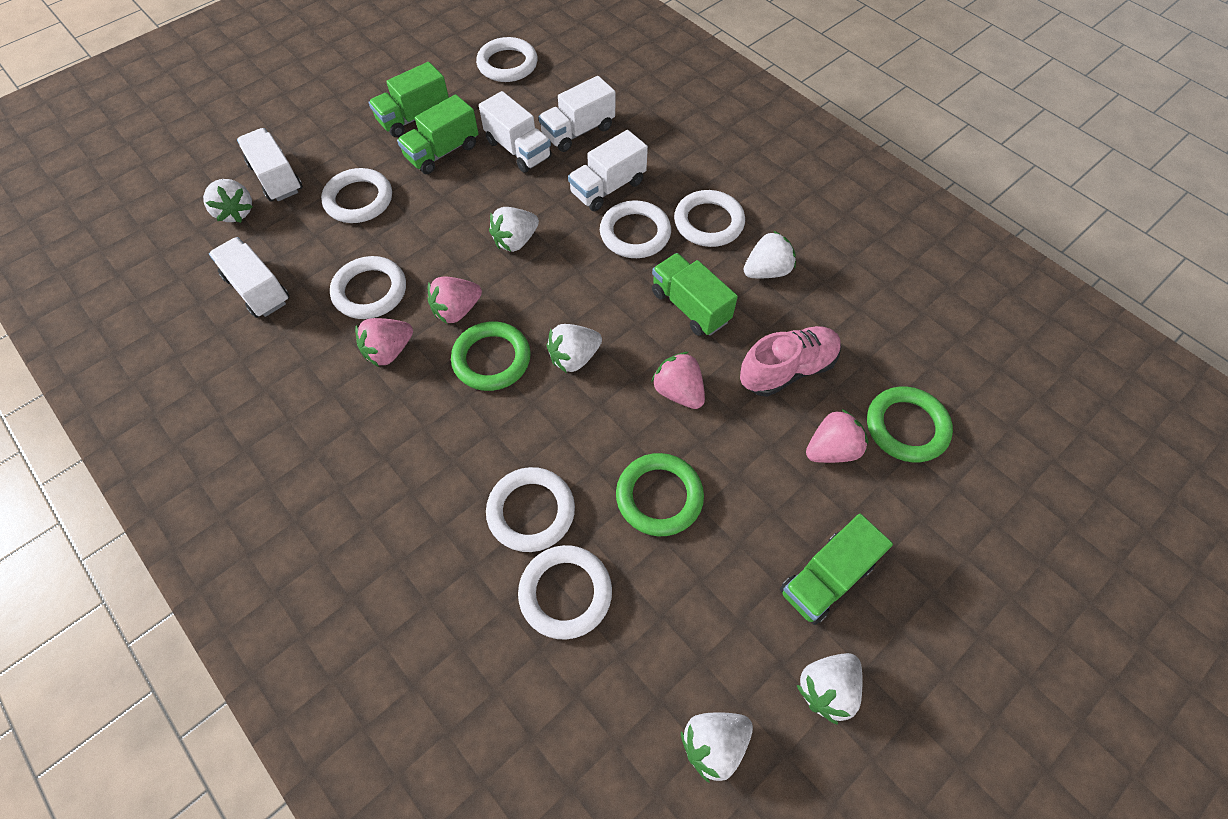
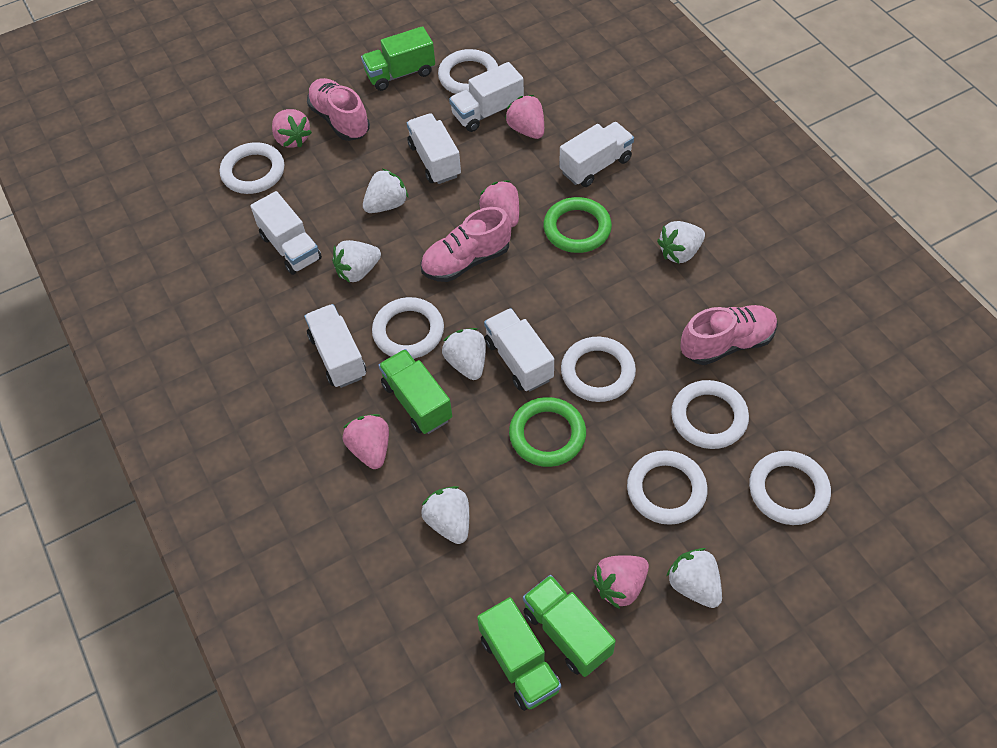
green ring: [451,321,531,391] [616,453,704,536] [867,386,953,462] = 3 -> [509,397,586,467] [543,197,612,253] = 2
pink shoe: [740,326,841,397] = 1 -> [307,78,370,141] [421,207,512,282] [680,305,778,365] = 3
pink strawberry: [355,318,413,367] [428,276,482,324] [651,352,705,409] [806,409,868,463] = 4 -> [272,109,312,148] [343,414,389,469] [479,180,519,227] [505,95,544,139] [592,555,649,609] = 5
white truck: [209,237,289,318] [237,128,303,202] [479,91,552,173] [539,76,615,152] [568,130,648,211] = 5 -> [250,191,322,275] [304,304,366,388] [407,113,461,184] [449,62,524,132] [484,308,554,392] [559,122,634,187] = 6

